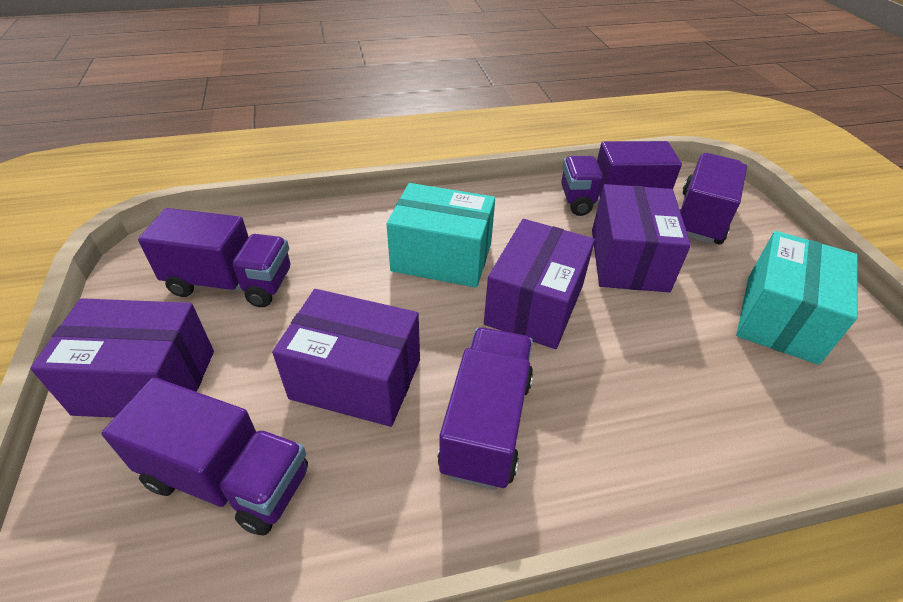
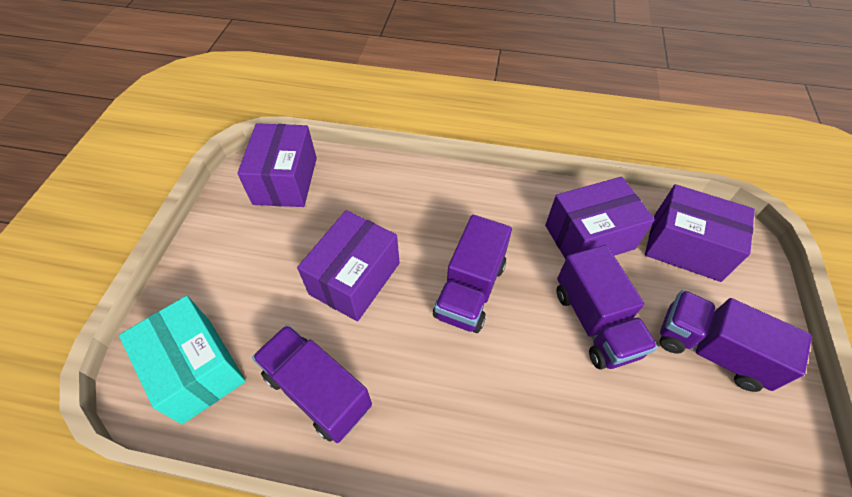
purple truck: [102,377,308,536] [138,208,290,307] [438,327,533,490] [561,141,682,216] [680,153,747,244] = 5 -> [252,325,372,443] [433,215,512,333] [556,245,658,370] [659,290,812,392] = 4
turquoise box: [387,183,495,287] [736,231,858,365] = 2 -> [119,296,246,424] = 1

